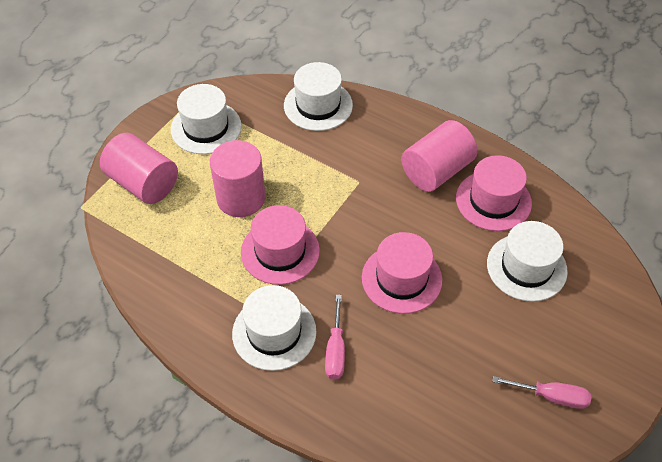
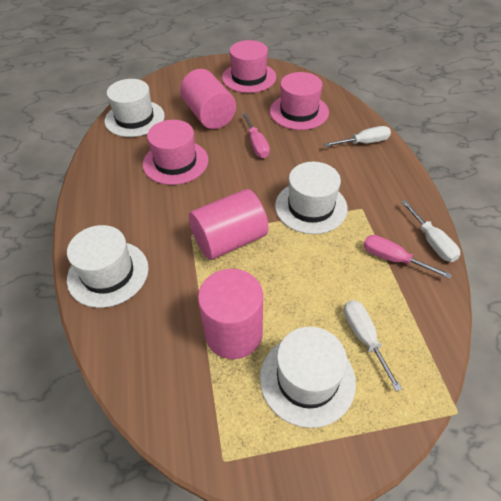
white screwdriver: none = 0 -> [324,126,391,147] [344,300,402,392] [401,200,460,262] = 3

